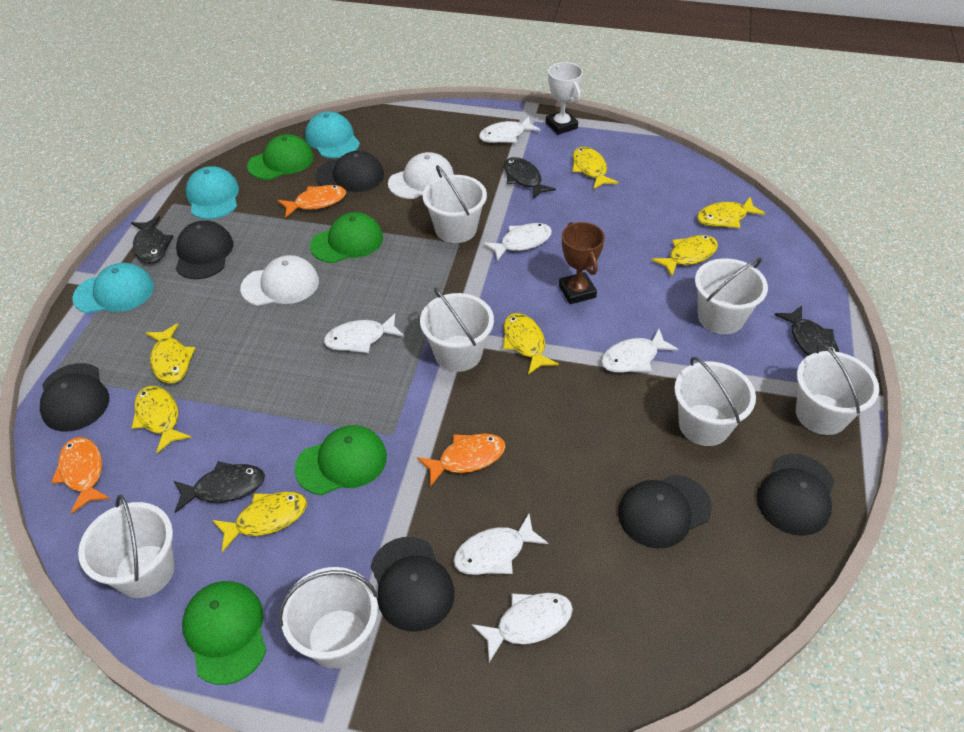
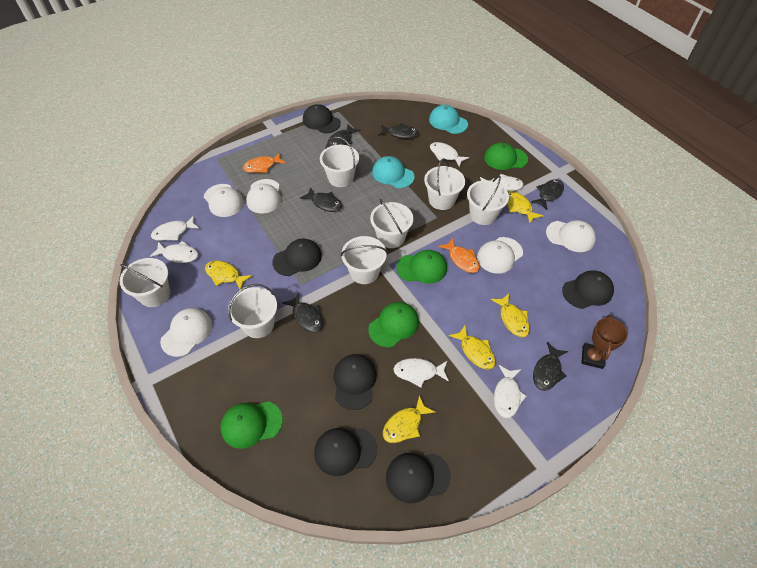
black fish: [131,216,174,264] [174,461,265,513] [504,157,556,199] [774,306,839,356] = 4 -> [282,293,323,332] [300,187,343,212] [327,124,361,147] [379,123,419,139] [531,179,564,210] [533,342,568,391] = 6
orange fish: [51,437,110,513] [278,185,346,218] [417,433,506,487] = 3 -> [243,152,286,173] [438,238,480,273] = 2
turquoise cap: [72,263,154,313] [185,166,239,219] [305,112,360,158] = 3 -> [372,156,415,188] [429,105,468,134] = 2
white cap: [240,255,319,306] [388,152,454,199] = 2 -> [160,308,212,357] [204,184,244,217] [246,179,281,214] [477,237,523,274] [546,220,596,252] = 5
white trophy: [546,62,583,135] = 1 -> none = 0
yellow fish: [131,386,191,453] [146,324,195,384] [212,492,307,552] [503,313,559,375] [572,147,618,189] [652,235,718,277] [697,197,766,228] = 7 -> [205,261,252,289] [383,395,436,443] [449,326,496,369] [491,294,530,337] [507,191,543,224] = 5

